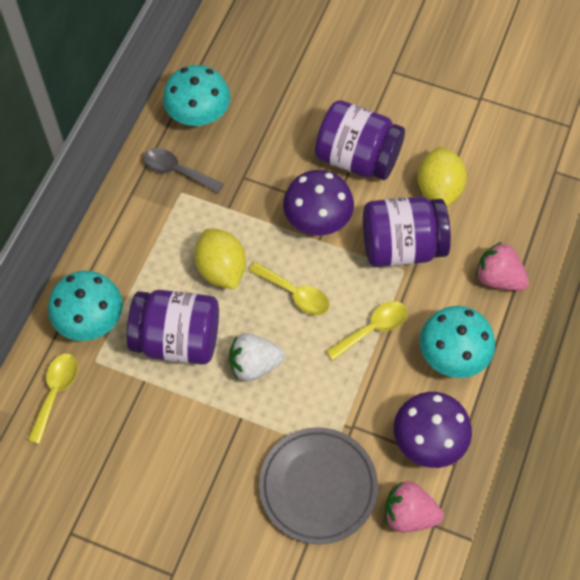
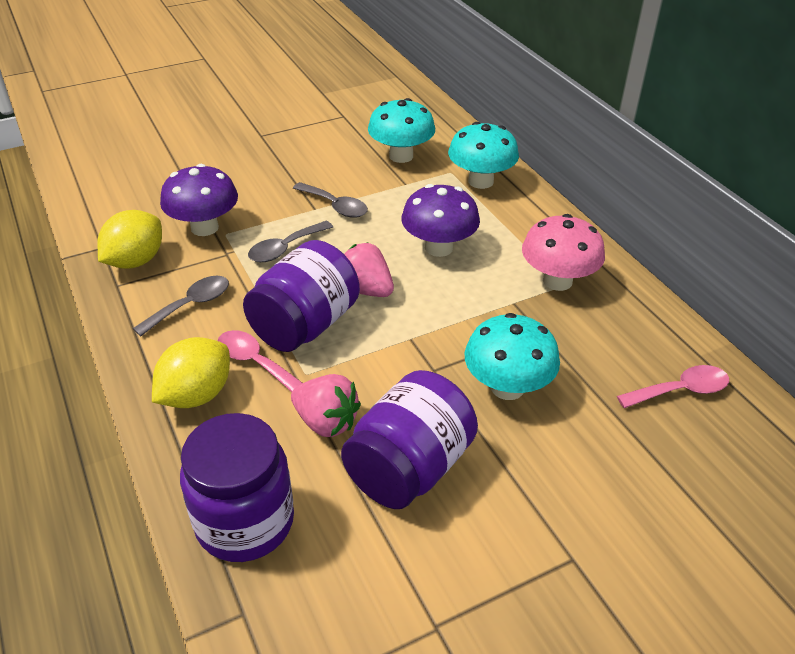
grey plate: [259,427,378,544] = 1 -> none = 0
grey spoon: [143,148,223,193] = 1 -> [133,276,229,336] [248,221,333,262] [293,182,368,218] = 3
pink mushroom: none = 0 -> [522,214,605,291] = 1
pink spoon: none = 0 -> [218,330,302,392] [617,365,729,408] = 2
white strawberry: [229,333,285,381] = 1 -> none = 0
yellow spoon: [28,354,78,444] [249,262,329,315] [326,301,407,361] = 3 -> none = 0

